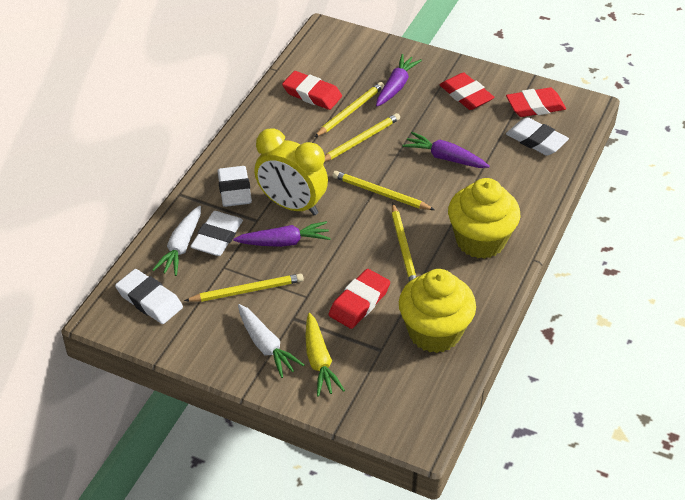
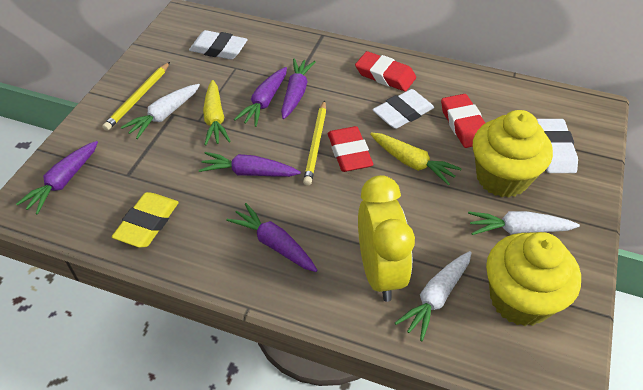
purple carrot: [233,221,331,247] [376,54,422,107] [402,132,490,168] = 3 -> [16,141,98,215] [199,152,301,177] [226,203,318,272] [234,67,287,127] [281,58,316,119] = 5
red eraser: [282,71,342,110] [329,269,390,329] [440,73,494,110] [506,88,566,117] = 4 -> [328,126,373,172] [355,51,416,92] [441,94,485,148] = 3
white carrot: [152,206,201,276] [238,304,304,378] = 2 -> [121,84,200,139] [395,251,472,341] [468,211,580,235] = 3
white eraser: [115,269,183,324] [190,211,243,256] [218,166,252,207] [506,117,569,156] = 4 -> [189,30,248,60] [373,89,434,129] [537,119,578,173] = 3
yellow carrot: [305,313,345,397] = 1 -> [203,80,231,145] [370,132,462,186] = 2
yellow eraser: none = 0 -> [112,192,179,248] = 1
yellow pencil: [184,274,304,302] [315,82,384,137] [325,113,400,162] [332,171,435,210] [392,203,416,282] = 5 -> [103,62,170,131] [303,100,326,186] = 2

